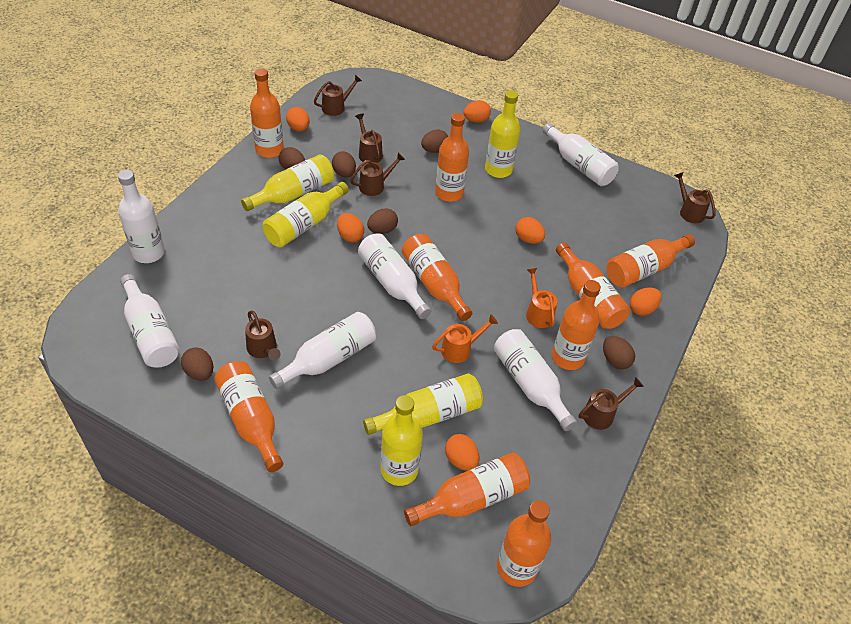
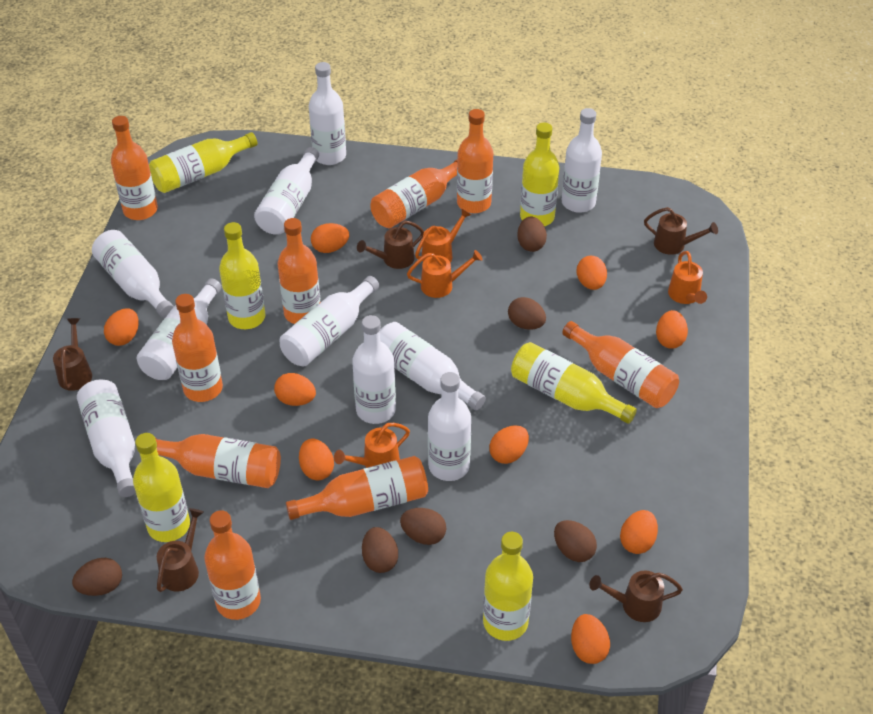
brown watering can: [245,311,281,360] [314,75,362,116] [350,153,405,196] [355,114,383,163] [579,377,644,430] [674,172,715,223] = 6 -> [53,318,92,391] [157,508,204,592] [357,221,424,269] [589,570,683,622] [644,207,718,255] = 5
orange egg: [286,107,310,132] [337,213,364,242] [445,434,480,471] [463,100,491,123] [515,217,545,244] [630,287,662,316] = 6 -> [104,308,139,346] [274,373,316,406] [299,438,334,480] [311,223,349,253] [489,425,529,464] [571,614,610,664] [577,256,607,290] [620,510,658,554] [656,310,688,349] = 9
orange watering can: [432,314,498,363] [526,268,557,328] = 2 -> [334,423,410,468] [407,250,483,298] [415,208,471,263] [668,251,707,304] = 4
white bottle: [118,170,165,263] [120,274,180,368] [269,312,376,389] [358,233,431,319] [494,329,577,431] [543,123,619,186] = 6 -> [77,380,136,497] [92,230,174,318] [137,278,221,380] [254,147,319,235] [279,276,379,366] [309,62,346,165] [352,315,396,424] [380,322,486,410] [428,372,471,481] [562,108,602,213] = 10
yellow bottle: [241,154,334,211] [263,182,349,247] [363,374,483,435] [381,395,423,486] [485,90,520,178] = 5 -> [133,433,190,542] [149,132,258,193] [219,222,266,329] [483,532,533,641] [511,342,637,424] [520,122,559,226] = 6

